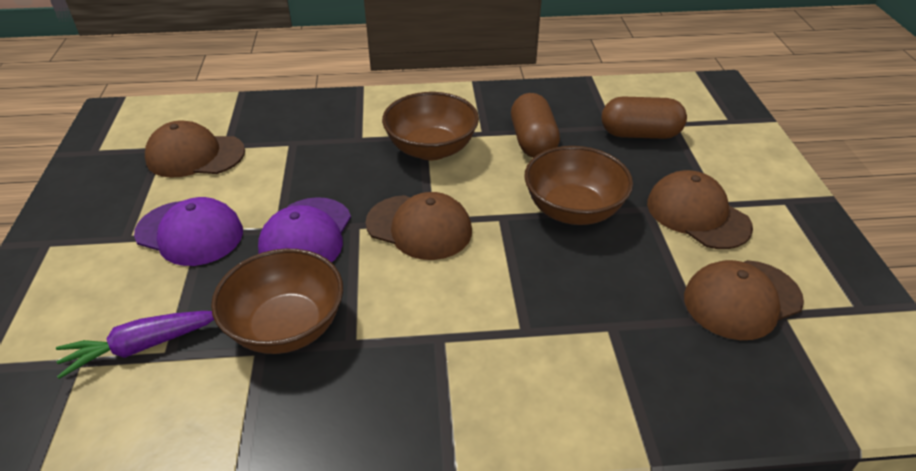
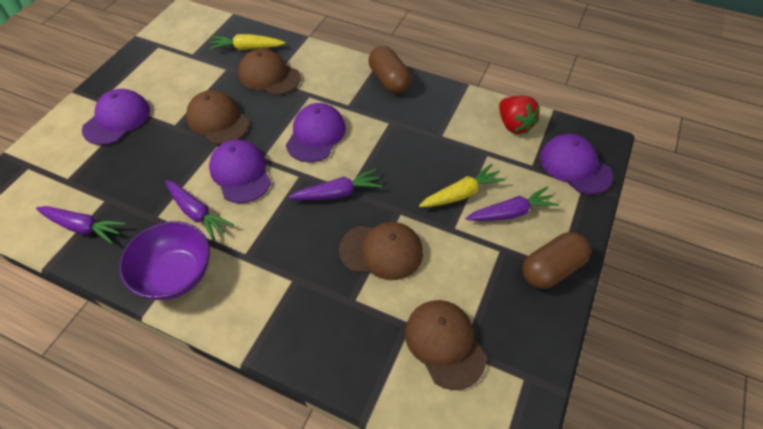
brown bowl: [211,249,343,354] [382,92,479,160] [524,146,633,225] = 3 -> none = 0
purple bowl: none = 0 -> [119,221,210,300] = 1
purple cap: [134,197,243,266] [258,197,351,263] = 2 -> [82,89,150,145] [209,140,271,203] [286,103,346,163] [540,134,613,194] = 4
purple carrot: [56,311,214,379] = 1 -> [36,206,126,244] [165,180,234,241] [289,169,382,200] [465,186,559,221] = 4
red strawberry: none = 0 -> [499,96,540,134] = 1
yellow carrot: none = 0 -> [209,34,286,50] [419,164,505,207] = 2

